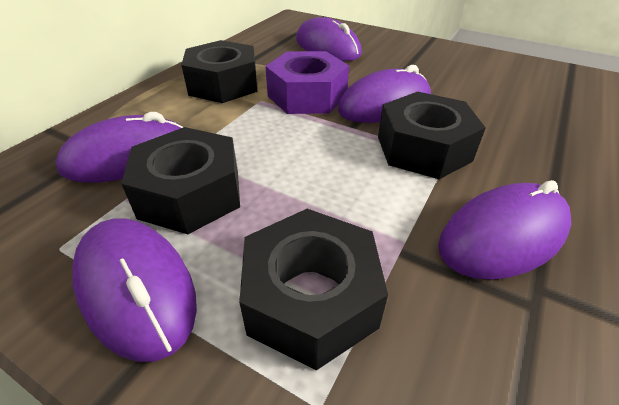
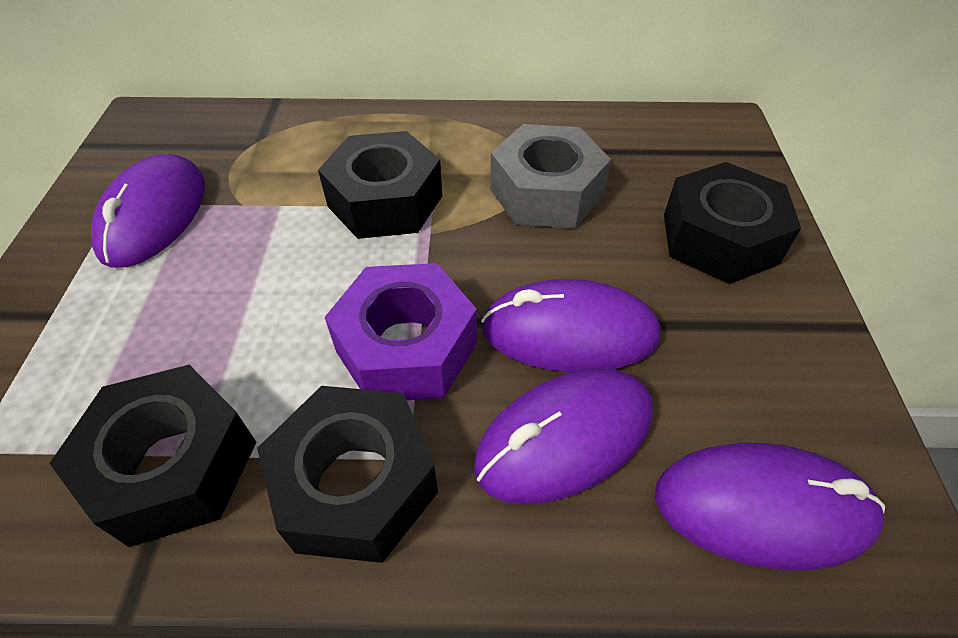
grey nut: none = 0 -> [490,124,611,228] = 1
purple mouse: [55,112,183,183] [72,218,197,362] [296,17,362,61] [338,65,431,123] [438,180,571,280] = 5 -> [91,154,205,268] [473,368,653,505] [481,279,660,372] [654,443,885,570] = 4

